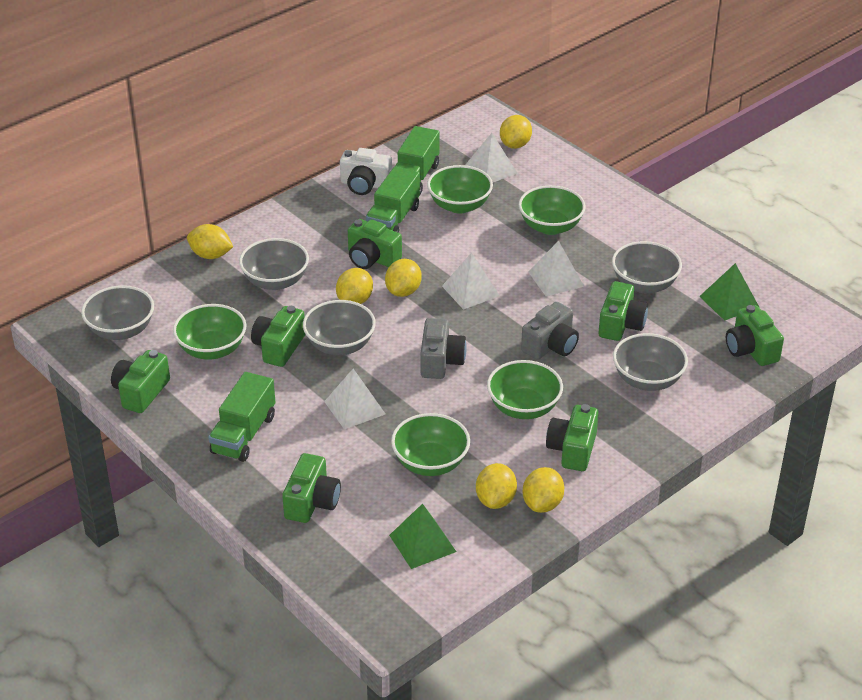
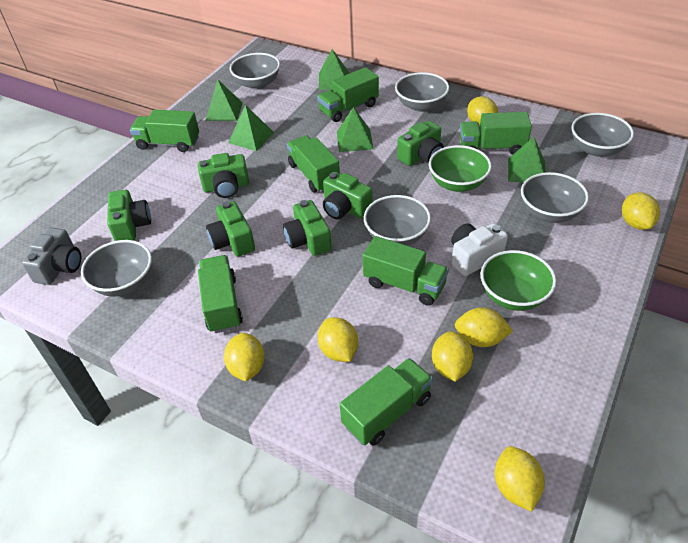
green bowl: [173,304,247,360] [391,413,470,476] [427,165,493,214] [487,360,563,419] [519,185,586,235] = 5 -> [429,145,492,192] [481,250,556,311] = 2
green camera: [111,350,170,413] [251,306,305,367] [282,453,341,523] [348,219,402,269] [546,404,599,471] [598,281,648,341] [726,305,784,366] = 7 -> [107,190,151,241] [198,153,249,198] [206,201,255,257] [283,200,332,256] [323,172,373,220] [397,121,444,166] = 6
green pyramid: [389,503,456,569] [699,263,760,321] = 2 -> [206,79,243,121] [228,105,274,151] [319,49,349,90] [337,107,373,152] [508,137,546,183] = 5
green truck: [208,372,276,462] [366,166,420,233] [395,126,440,195] = 3 -> [130,110,199,152] [198,255,243,333] [287,135,340,192] [317,67,379,122] [340,358,433,445] [363,236,449,306] [460,112,532,155] = 7
grey bowl: [81,285,154,340] [239,238,309,290] [303,300,376,355] [612,241,682,293] [613,333,688,391] = 5 -> [81,240,152,296] [230,53,280,90] [364,195,431,246] [395,72,449,112] [521,172,589,223] [571,113,634,157] = 6
grey camera: [420,318,467,379] [521,302,579,360] = 2 -> [22,227,81,285] = 1
white pyramid: [324,369,385,429] [442,252,500,310] [465,133,518,182] [528,241,584,296] = 4 -> none = 0
yellow lemon: [187,224,233,259] [336,268,373,304] [385,259,422,297] [476,463,517,509] [500,115,532,149] [523,467,564,513] = 6 -> [224,333,265,381] [318,317,358,362] [432,331,473,382] [455,307,513,347] [467,96,498,126] [495,446,545,512] [622,192,660,230] = 7

